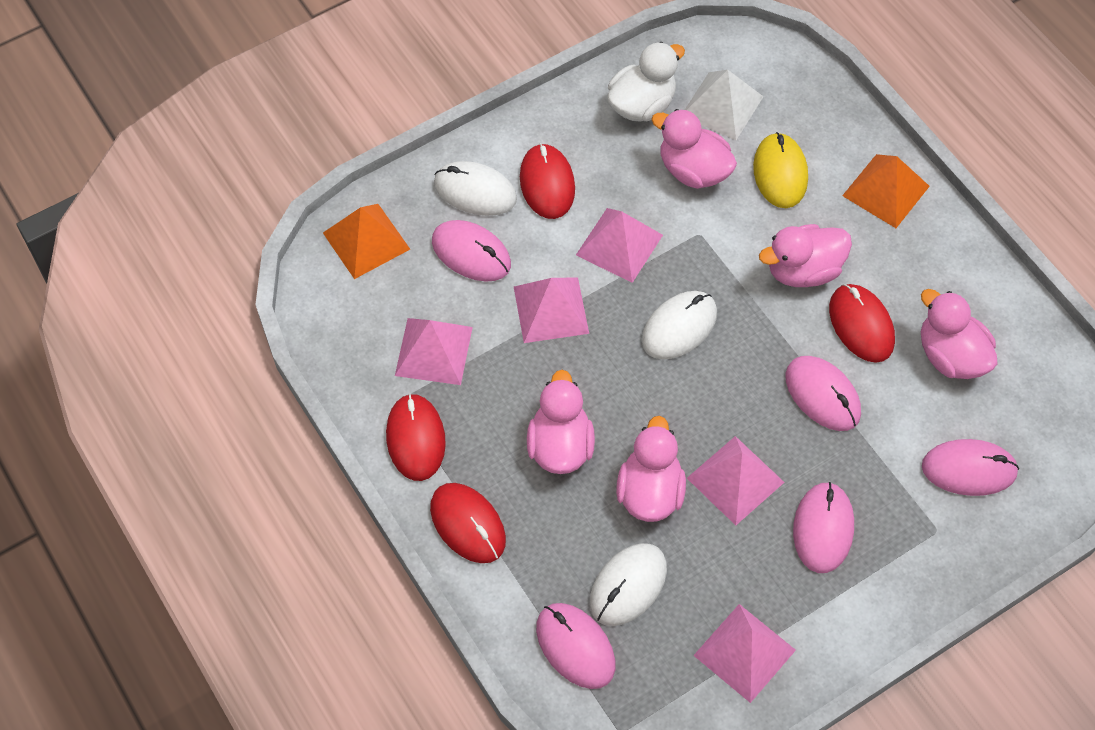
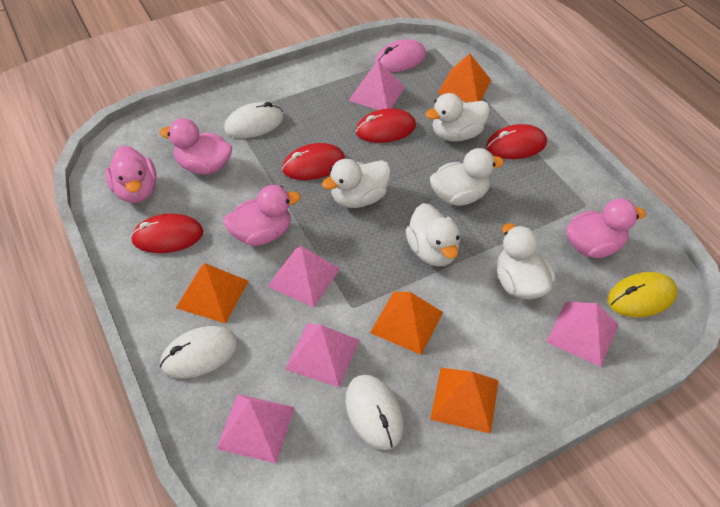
orange pyramid: [323,204,410,279] [842,154,930,228] = 2 -> [176,263,249,323] [370,292,443,355] [430,368,499,434] [437,53,491,102] = 4
pink duck: [527,370,595,474] [616,416,686,522] [651,109,737,189] [759,224,852,287] [921,289,998,379] = 5 -> [105,146,157,203] [160,118,232,175] [223,185,301,246] [566,198,646,258] = 4
pink mouse: [432,220,511,282] [536,603,615,689] [785,356,861,431] [793,482,854,573] [922,439,1019,496] = 5 -> [375,39,426,72] = 1
white duck: [607,42,685,122] = 1 -> [322,159,391,208] [406,203,460,267] [425,93,490,141] [430,148,504,206] [497,224,555,299] = 5
white pyramid: [685,70,764,140] = 1 -> none = 0

